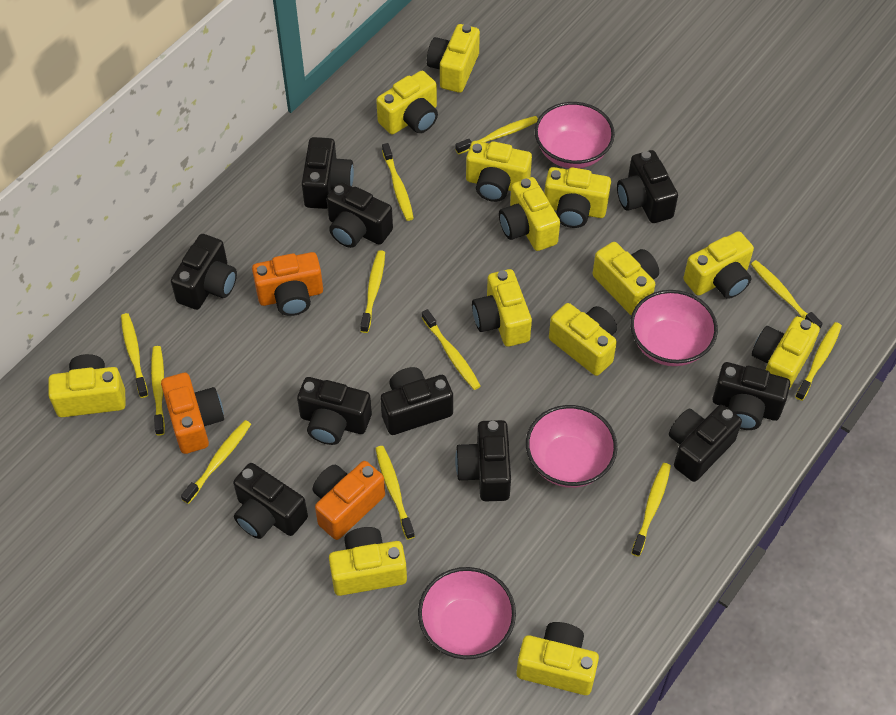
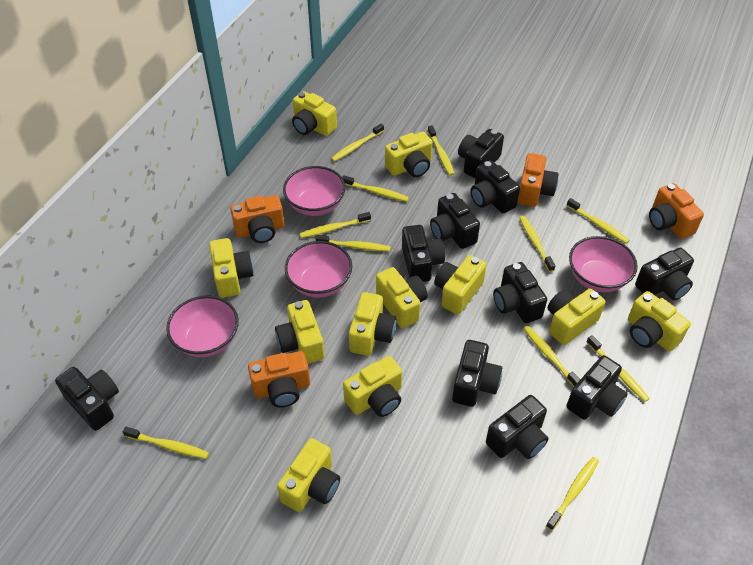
orange camera: [161,373,224,454] [252,252,323,316] [313,461,385,540] = 3 -> [230,195,284,243] [248,351,310,407] [518,153,559,207] [649,183,704,239] = 4
yellow camera: [48,354,126,417] [329,527,407,596] [376,71,438,134] [427,24,480,93] [466,141,532,202] [472,269,532,347] [499,177,560,251] [517,622,599,695] [544,167,611,228] [549,303,617,376] [593,242,659,316] [683,231,754,299] [752,316,820,390] = 13 -> [209,238,254,298] [275,300,324,364] [277,438,340,512] [292,91,337,136] [343,356,402,417] [349,292,396,356] [376,267,427,328] [385,132,433,177] [434,255,487,315] [548,289,605,345] [628,291,691,351] = 11

